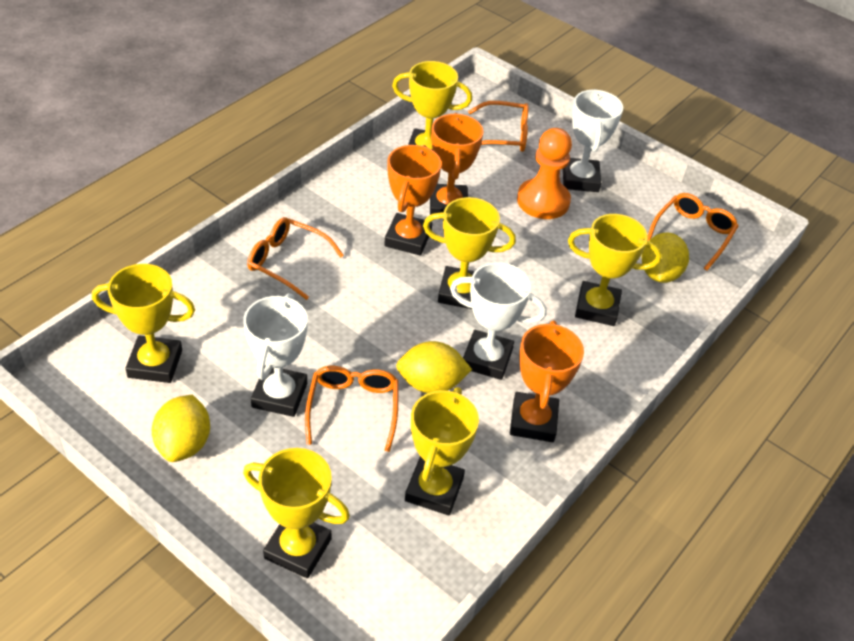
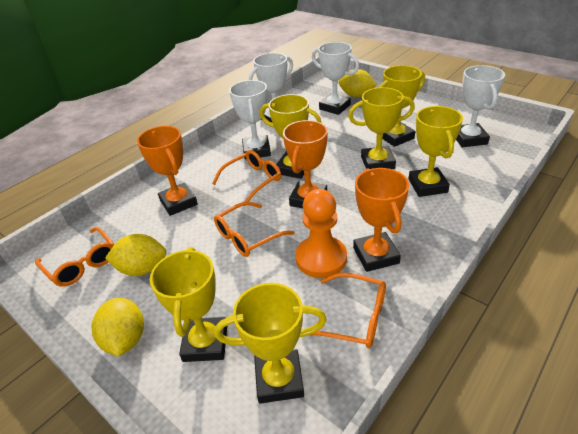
white trophy: [243,293,308,417] [450,262,547,380] [563,89,623,192] = 3 -> [229,80,271,160] [249,53,293,122] [312,42,359,115] [456,65,505,147] = 4

